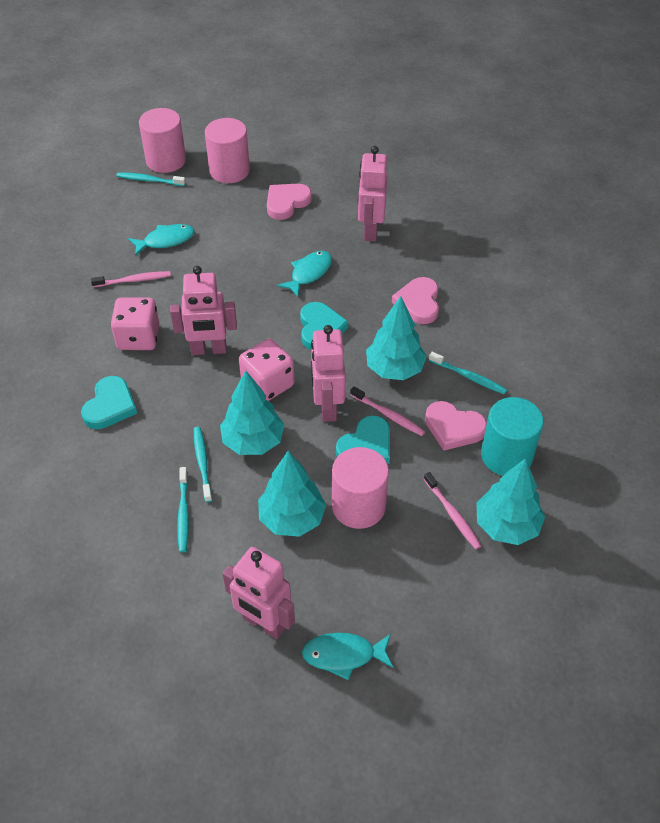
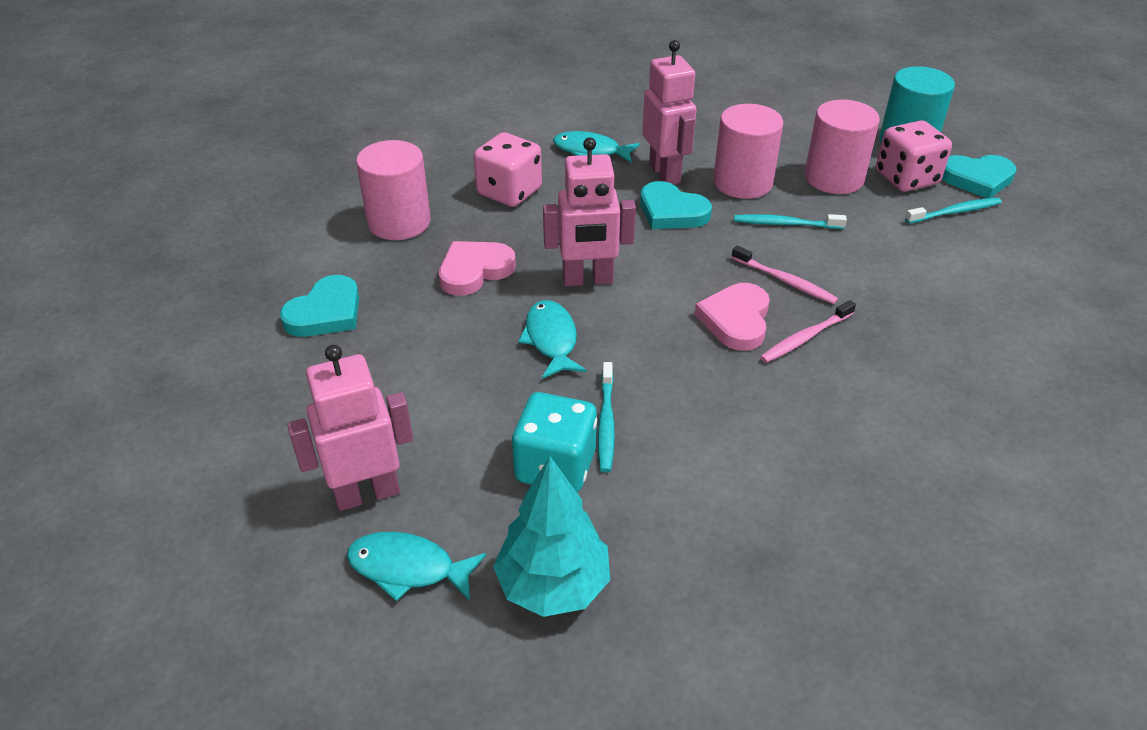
pink heart: [267,184,312,220] [392,277,439,324] [425,401,487,451] = 3 -> [439,241,516,296] [695,283,770,351] = 2
pink robot: [170,266,237,355] [223,547,295,639] [311,325,346,422] [358,146,388,241] = 4 -> [287,345,413,511] [543,137,636,286] [642,40,697,184] = 3
pink toothbrush: [91,271,171,287] [350,386,425,436] [424,472,481,549] = 3 -> [731,245,838,304] [760,300,856,363] = 2
turquoise dice: none = 0 -> [512,392,597,492] = 1
turquoise toothbrush: [116,172,186,186] [177,467,189,552] [194,427,212,502] [429,352,507,394] = 4 -> [598,362,615,472] [734,214,847,229] [905,197,1002,223] = 3
turquoise tree: [220,371,284,455] [258,451,326,537] [366,296,427,380] [477,458,545,545] = 4 -> [493,456,610,617] = 1

